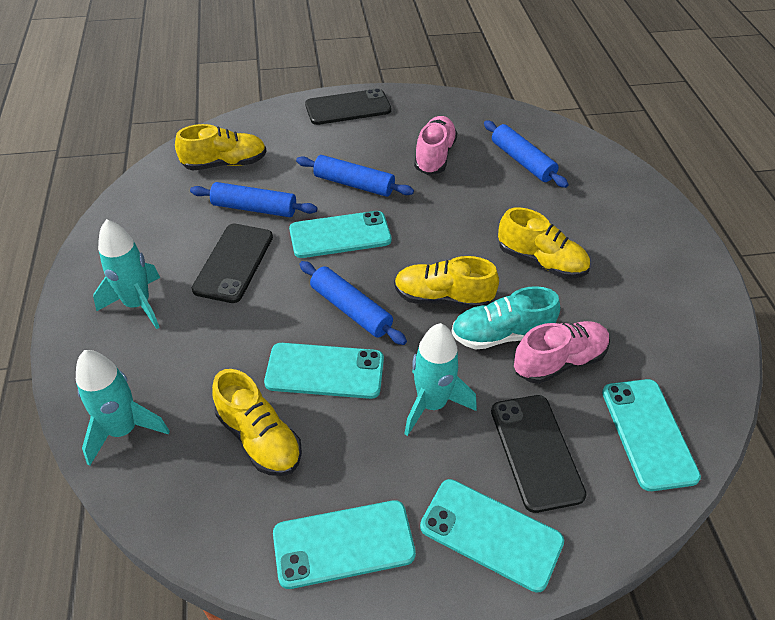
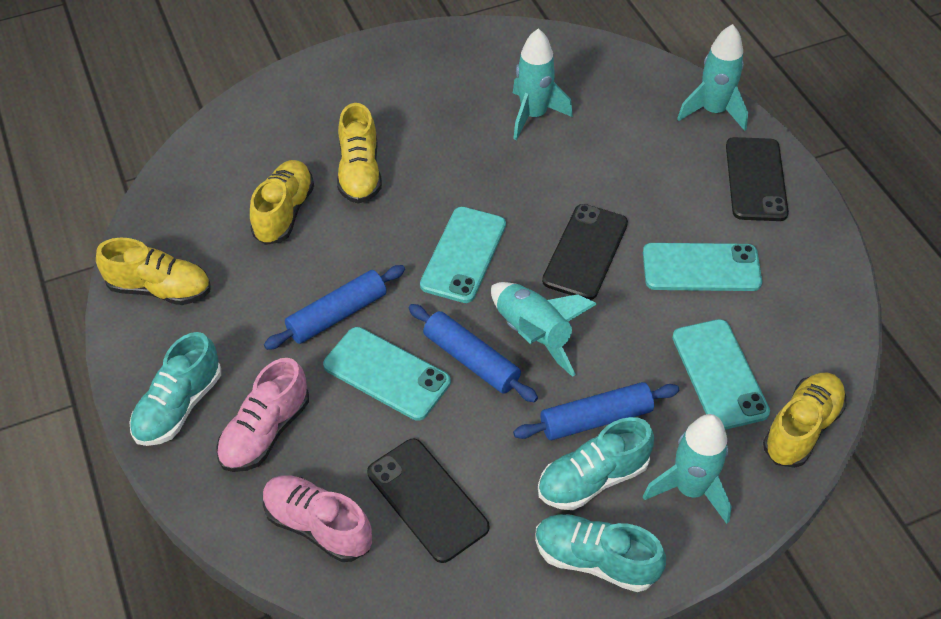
blue rolling pin: [190,182,317,217] [296,155,414,197] [300,261,407,345] [484,120,569,188] = 4 -> [264,265,405,350] [409,304,538,402] [513,382,679,440] = 3
turquoise phone: [264,343,384,399] [273,500,416,589] [289,211,392,258] [420,479,564,593] [602,379,701,491] = 5 -> [323,327,451,421] [420,207,506,303] [643,243,762,291] [672,319,770,430] = 4
turquoise rocket: [76,350,170,466] [93,219,160,329] [404,323,477,436] = 3 -> [491,282,597,377] [513,28,573,140] [643,414,732,524] [677,24,748,131] = 4
turquoise shoe: [451,286,560,350] = 1 -> [129,332,221,446] [535,514,666,592] [538,417,654,510] = 3

